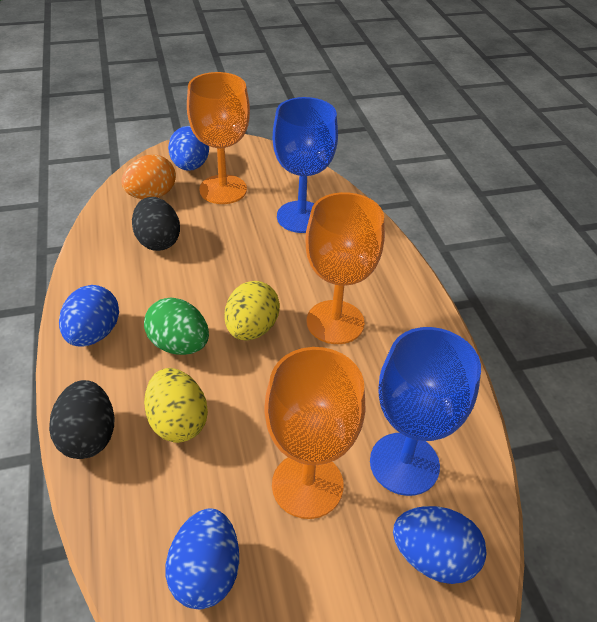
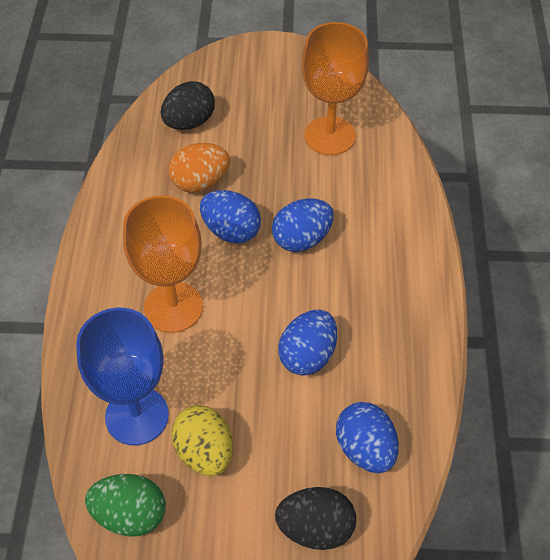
blue goblet: [273,97,338,233] [370,327,481,496] = 2 -> [76,308,169,445] = 1
orange goblet: [187,72,250,204] [264,347,365,519] [305,192,385,344] = 3 -> [123,195,203,333] [302,22,369,155] = 2
yellow egg: [144,368,208,443] [225,281,280,341] = 2 -> [171,405,233,476] = 1

